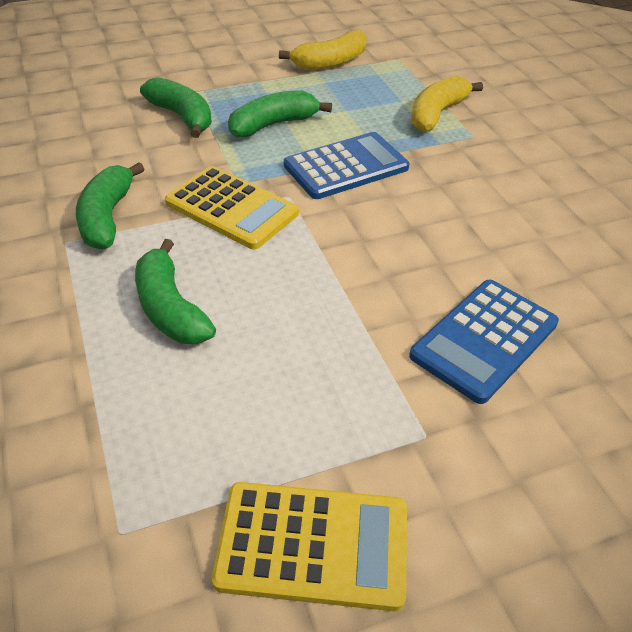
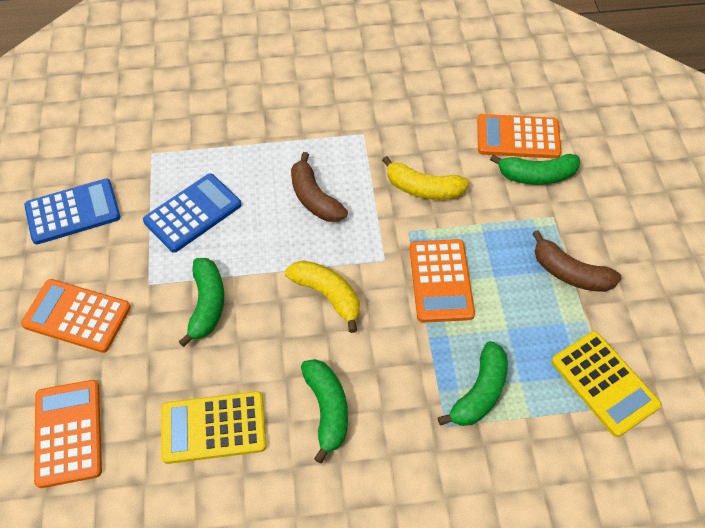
brown banana: none = 0 -> [291,152,348,222] [532,230,621,292] = 2
orange calculator: none = 0 -> [21,279,131,353] [34,380,102,488] [409,239,475,323] [477,114,561,159] = 4

